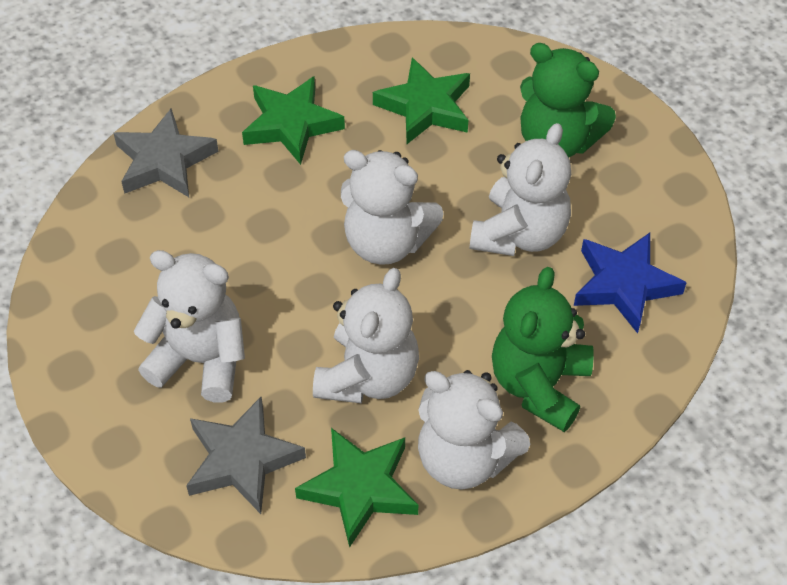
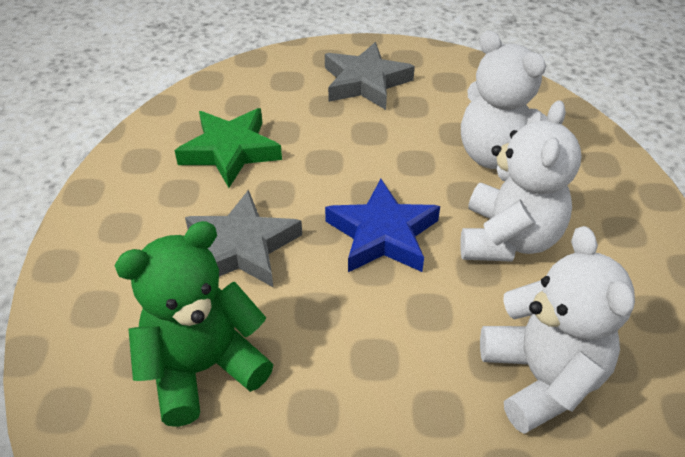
green star: [242,76,345,165] [295,428,418,548] [373,57,470,144] = 3 -> [174,108,282,188] = 1
green teddy bear: [492,267,594,432] [520,43,616,158] = 2 -> [114,221,273,427] = 1
white teddy bear: [134,250,245,402] [313,268,419,403] [341,150,444,265] [418,370,530,490] [470,123,571,256] = 5 -> [460,100,582,262] [461,30,548,169] [480,226,635,434] = 3

